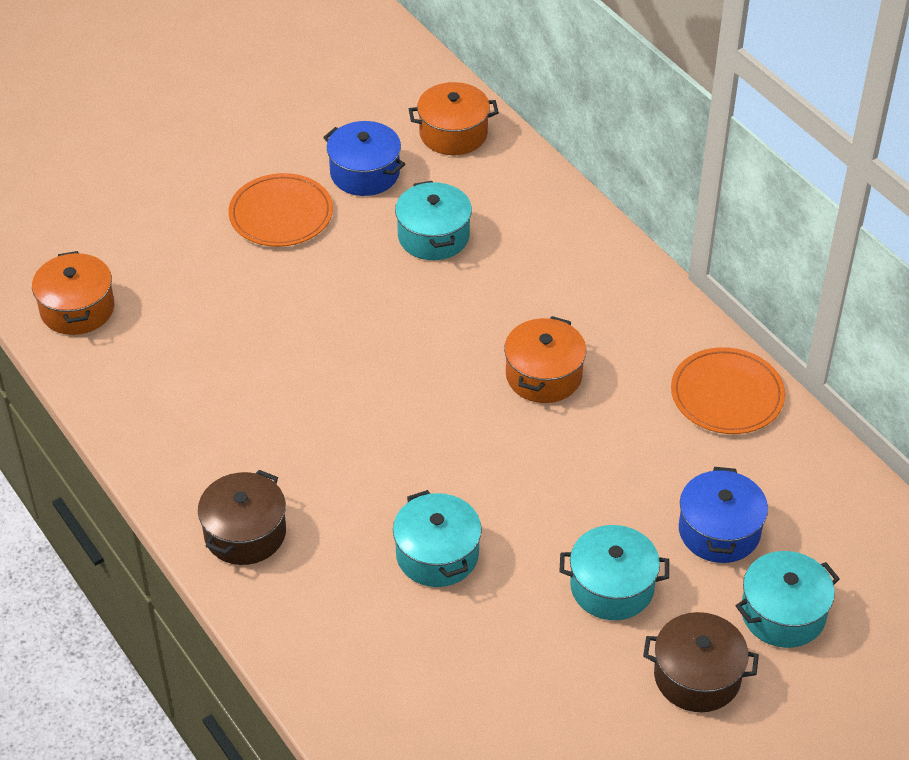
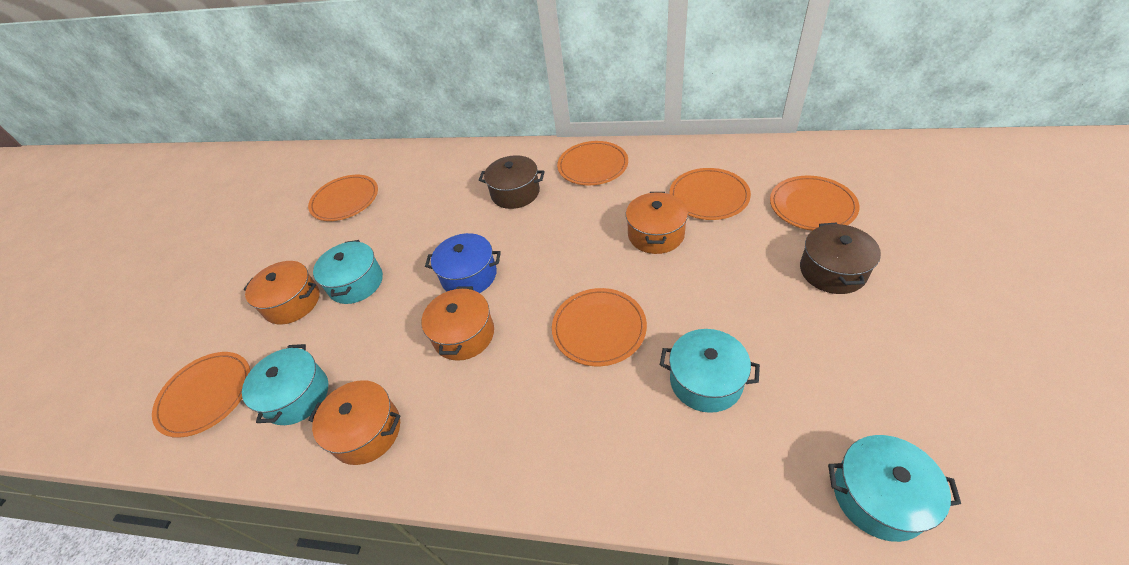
blue pot: [323,121,405,196] [679,467,768,563] = 2 -> [425,233,501,293] = 1
orange plate: [228,173,333,247] [671,347,785,434] = 2 -> [152,352,251,438] [308,175,378,221] [552,288,647,366] [557,141,628,185] [670,168,751,220] [770,176,859,231] = 6
orange pot: [32,251,114,335] [409,82,499,155] [504,316,586,403] = 3 -> [244,261,320,325] [308,380,401,465] [421,286,494,361] [626,192,688,254] = 4

